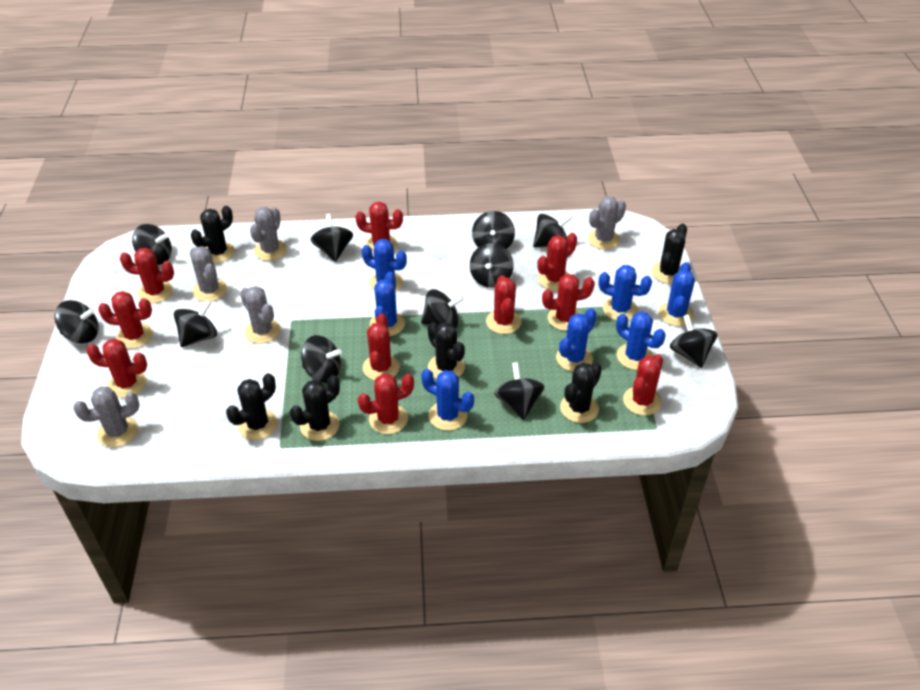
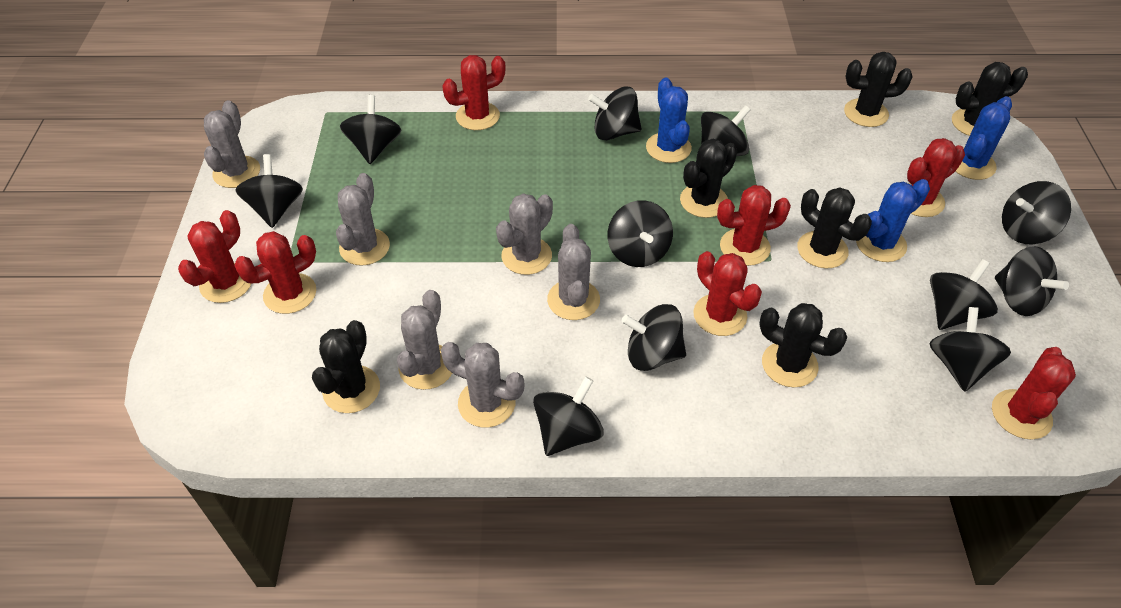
blue cactus: [362,239,407,292] [370,272,405,336] [421,369,474,431] [556,308,597,372] [599,265,652,321] [616,311,666,370] [658,262,695,326] = 7 -> [646,77,692,163] [856,179,930,262] [955,96,1012,180] = 3
grey cactus: [73,386,139,447] [190,246,227,302] [240,286,281,344] [250,207,287,261] [588,196,626,249] = 5 -> [204,100,260,188] [336,173,390,266] [397,290,452,390] [441,342,525,427] [496,193,553,275] [547,224,600,320] = 6
red cactus: [86,339,147,398] [98,291,153,349] [120,248,174,303] [355,202,403,254] [358,374,414,434] [363,314,400,381] [486,275,521,334] [537,233,577,291] [542,274,595,331] [623,354,663,416] = 10 -> [178,210,252,303] [235,231,316,314] [442,55,506,130] [693,251,762,336] [717,185,791,266] [907,138,965,217] [992,347,1076,440] = 7

